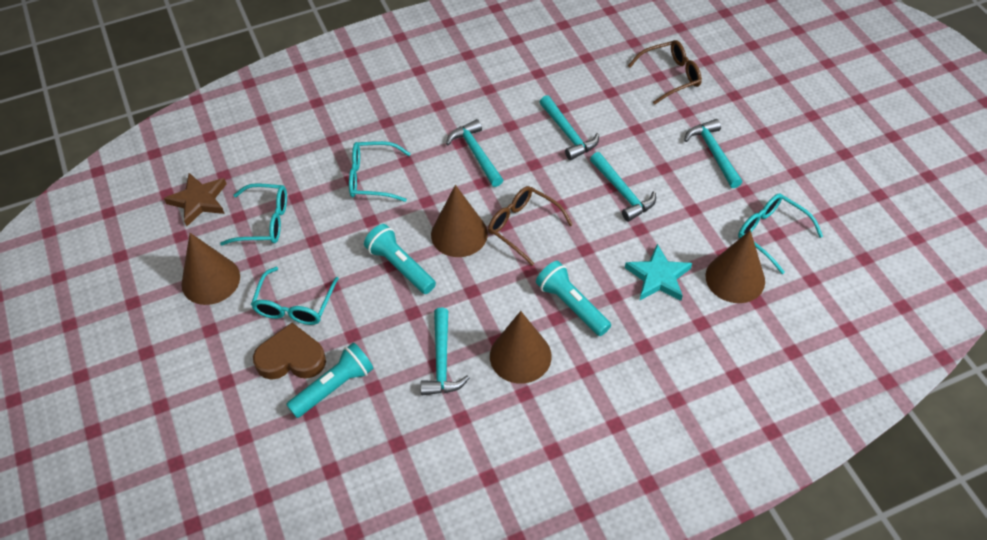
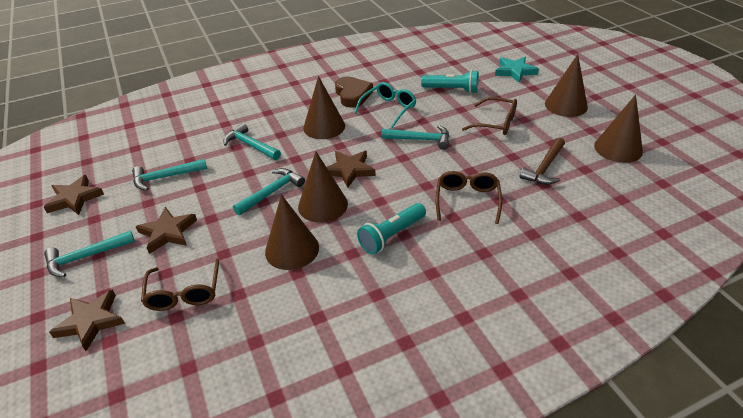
brown cone: [181,233,240,305] [431,185,488,257] [490,311,552,383] [706,230,765,303] = 4 -> [265,194,319,270] [298,151,348,223] [303,76,345,139] [545,54,588,117] [594,95,643,163] = 5
brown glasses: [488,186,573,266] [628,40,702,105] = 2 -> [141,259,219,311] [436,171,502,224] [462,97,517,135] = 3
brown hammer: none = 0 -> [520,138,565,185] = 1
brown star: [164,173,227,226] = 1 -> [44,175,104,215] [49,290,125,351] [135,207,197,254] [327,151,376,188] = 4
turquoise flashlight: [286,343,374,418] [364,224,436,294] [536,261,611,336] = 3 -> [357,203,426,254] [421,70,479,93] = 2
turquoise glasses: [220,183,287,245] [251,267,339,325] [349,141,411,202] [738,194,823,274] = 4 -> [354,82,416,128] = 1

